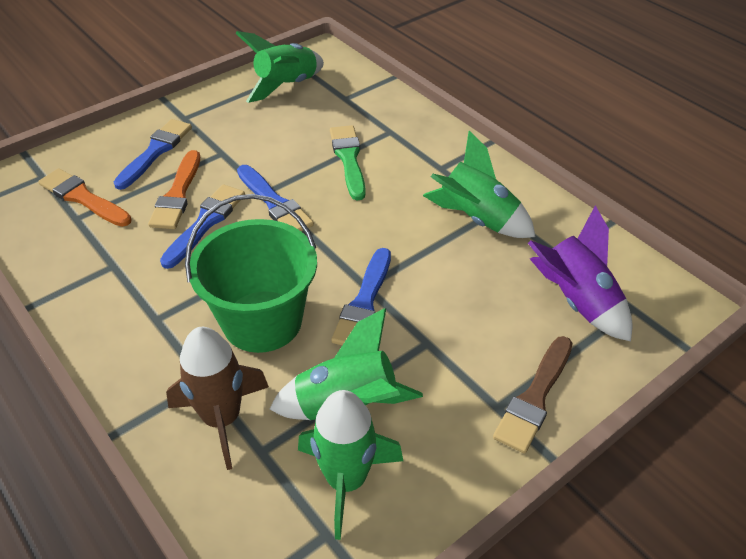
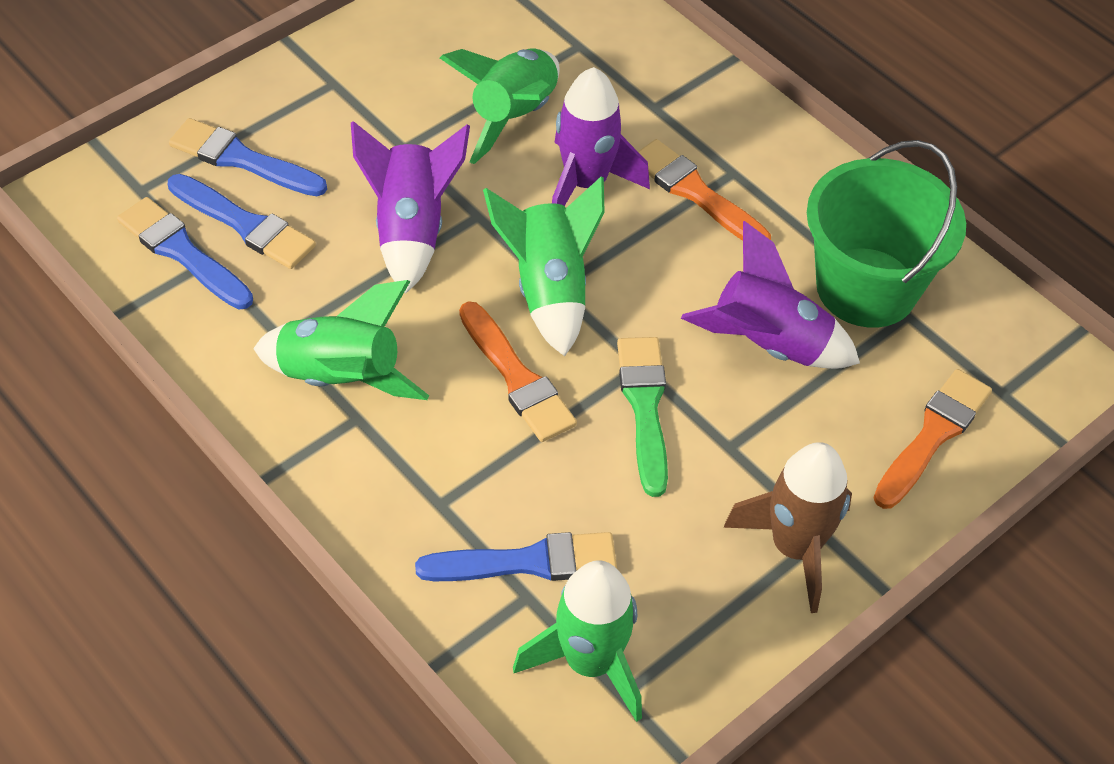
brown brush: [493,336,572,453] = 1 -> none = 0
orange brush: [38,168,132,227] [148,150,200,229] = 2 -> [459,301,577,442] [638,139,771,241] [873,369,992,509] = 3
purple rocket: [528,205,633,341] = 1 -> [351,121,470,294] [552,67,650,206] [681,221,860,369] = 3

